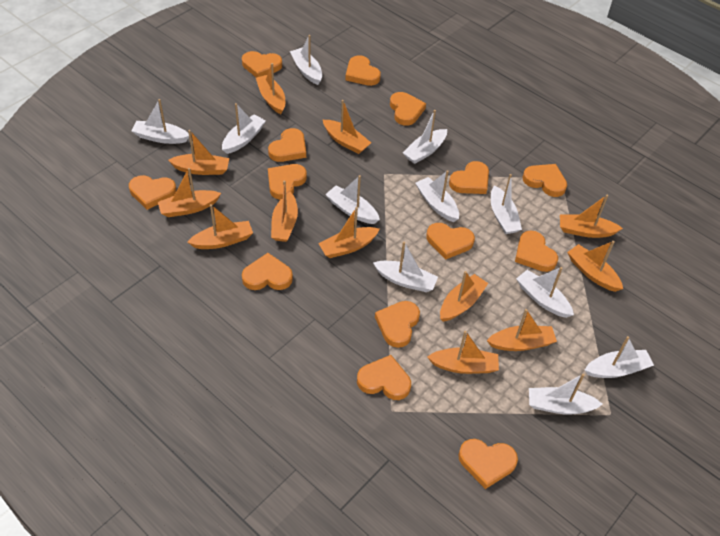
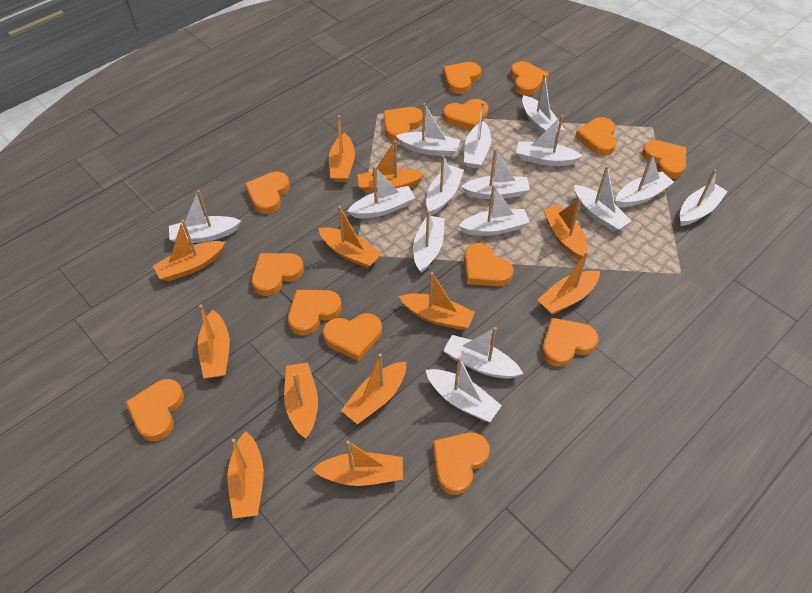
white boat: [131,99,189,144] [222,103,266,154] [290,35,322,85] [325,175,380,224] [373,241,438,292] [403,110,447,164] [416,170,459,222] [491,174,522,234] [516,267,574,318] [529,373,603,415] [585,336,654,378] = 11 -> [169,190,241,243] [347,166,415,218] [396,103,460,157] [413,210,445,273] [426,155,464,215] [426,357,502,422] [443,327,523,379] [458,185,530,236] [461,149,530,199] [464,102,491,169] [517,115,583,166] [522,74,564,135] [574,166,631,232] [615,154,674,207] [680,169,728,226] = 15

